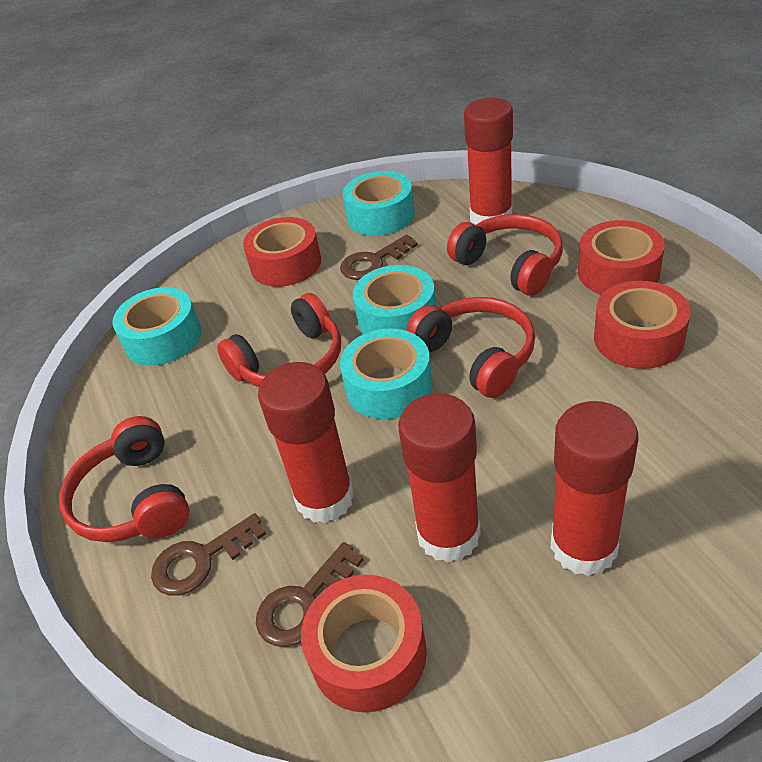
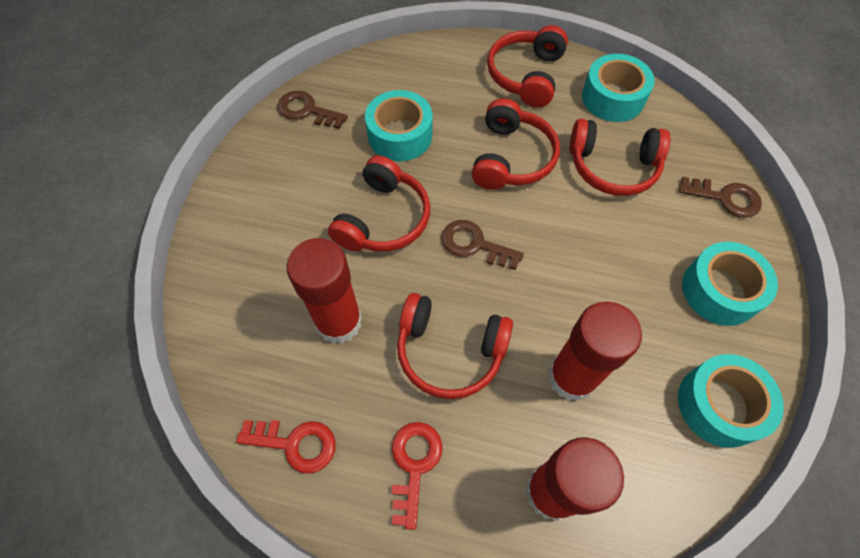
red glue stick: [258,362,354,523] [398,393,481,563] [464,98,513,225] [551,401,639,576] = 4 -> [286,238,362,344] [526,437,624,521] [548,302,642,401] = 3
red headphones: [59,416,190,542] [217,293,341,387] [406,297,535,398] [447,214,563,296] = 4 -> [328,155,430,252] [397,293,513,399] [472,98,560,190] [487,25,568,107] [570,119,670,196] = 5
red key: none = 0 -> [236,420,336,474] [391,422,442,530] = 2
red tape: [243,217,321,287] [301,575,427,713] [578,220,665,295] [594,281,691,369] = 4 -> none = 0

